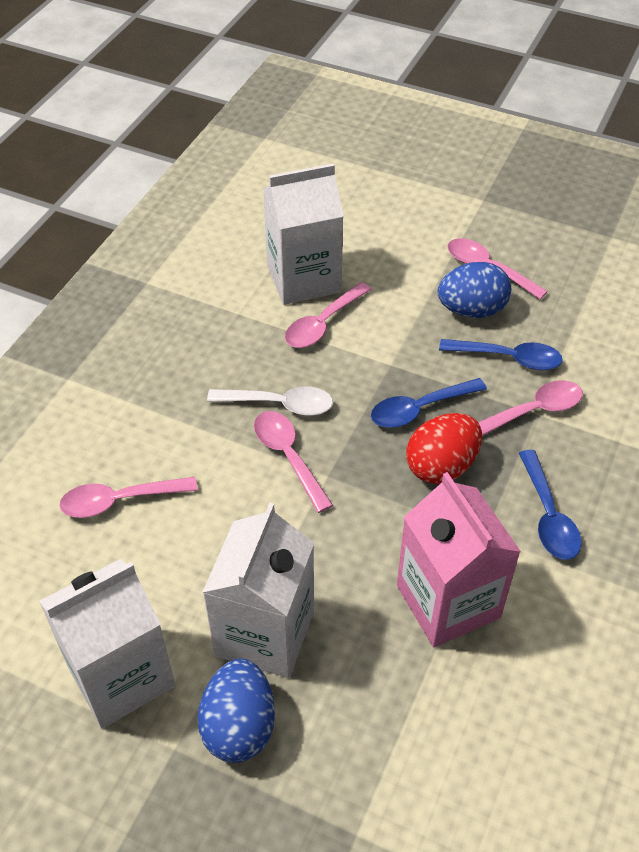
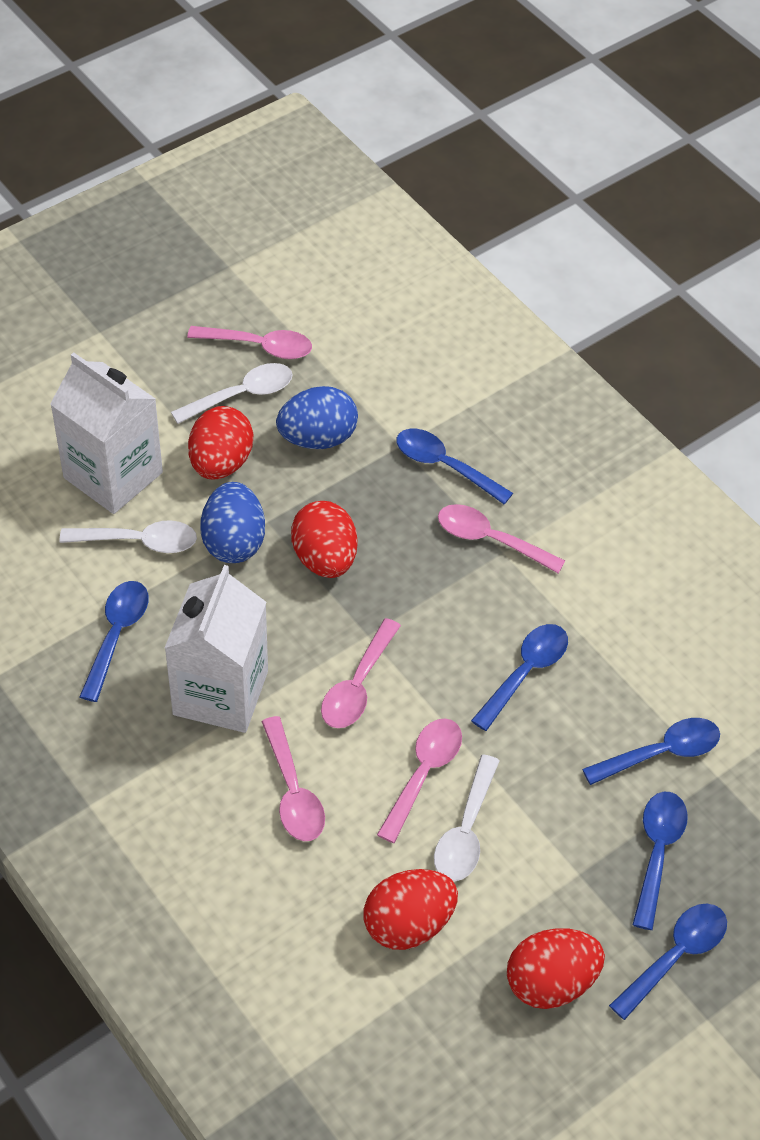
blue spoon: [371,378,487,428] [439,339,563,370] [519,450,581,560] = 3 -> [79,581,149,702] [397,429,513,504] [471,624,568,731] [582,718,720,785] [609,903,727,1020] [633,792,688,930] = 6
pink carton: [397,472,521,647] = 1 -> none = 0
red egg: [406,413,482,484] = 1 -> [188,406,253,479] [291,501,357,578] [364,869,458,950] [507,928,605,1009] = 4
white carton: [39,559,175,729] [202,503,314,678] [263,163,344,305] = 3 -> [50,352,163,514] [165,565,268,733] = 2
white spoon: [207,386,333,416] = 1 -> [59,520,197,553] [171,363,293,424] [434,755,500,881] = 3

